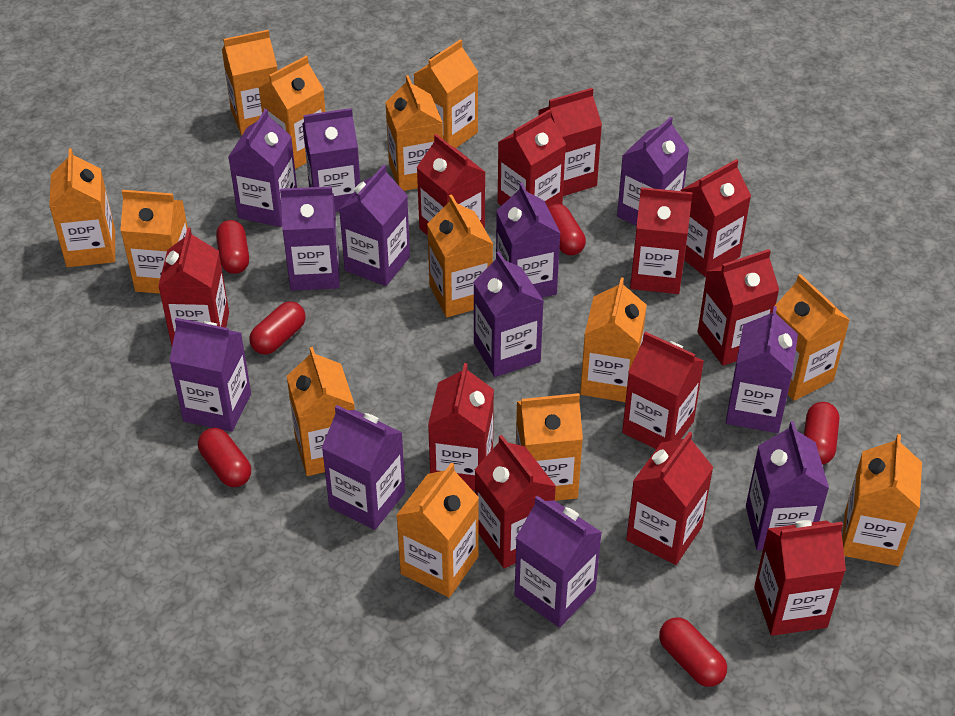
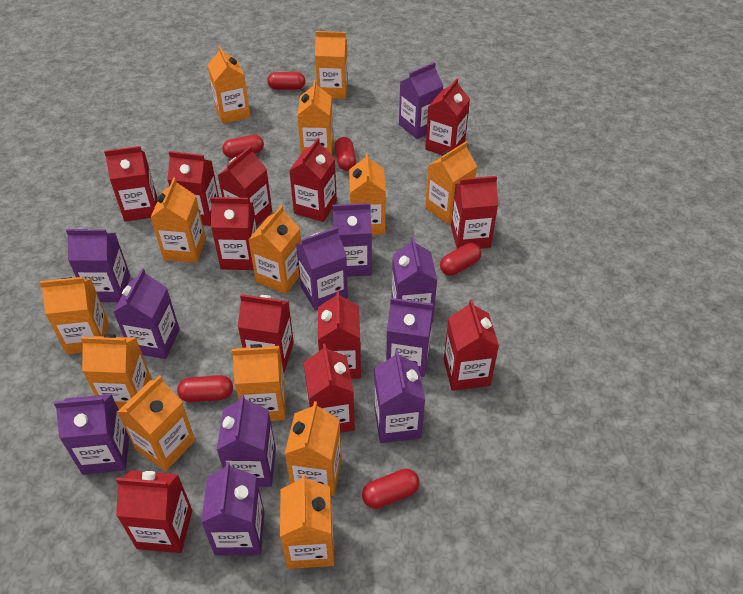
purple carton: [170,318,251,432] [228,109,297,227] [280,186,340,291] [302,108,360,212] [322,405,405,530] [339,164,410,286] [473,251,544,377] [496,182,561,298] [515,496,602,628] [617,117,689,226] [726,306,798,433] [746,421,829,551] = 12 -> [54,394,129,475] [66,229,130,302] [113,268,180,359] [201,462,265,556] [217,394,276,487] [296,227,348,311] [332,203,372,277] [374,350,425,443] [386,298,434,377] [391,237,437,322] [399,62,443,139] = 11

